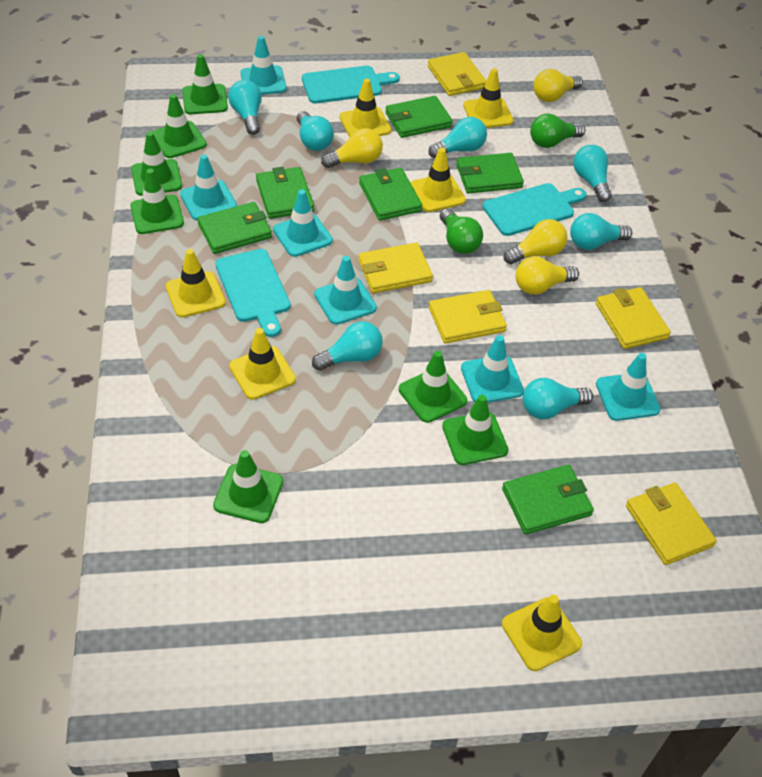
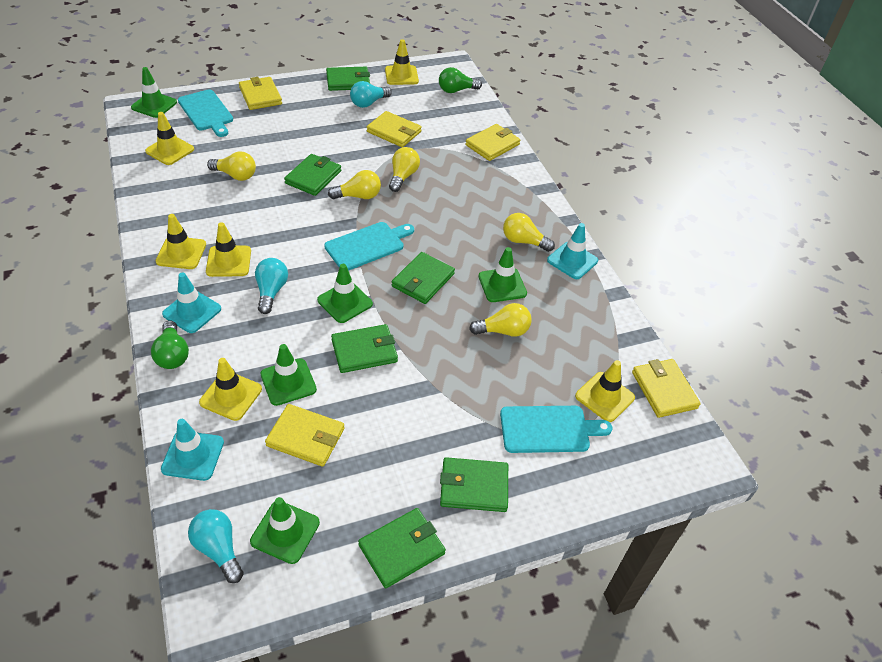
green traffic cone: [130,169,184,234] [131,132,182,196] [153,94,207,158] [182,54,228,114] [213,450,283,523] [399,351,467,423] [442,395,508,465] = 7 -> [131,67,177,118] [250,497,320,564] [260,344,317,406] [317,264,373,323] [479,247,527,302] = 5
turquoise light bulb: [228,80,262,135] [297,111,334,151] [312,321,383,371] [428,117,487,158] [522,378,593,419] [570,213,632,250] [573,145,612,202] = 7 -> [188,509,244,583] [255,258,288,314] [350,81,392,108] = 3
turquoise traffic cone: [180,154,237,221] [240,36,287,95] [273,189,333,257] [314,256,377,325] [461,335,524,403] [596,353,661,421] = 6 -> [161,419,224,481] [162,272,221,333] [547,223,598,279] = 3
yellow light bulb: [321,128,383,168] [504,219,568,265] [515,256,579,295] [533,69,583,102] = 4 -> [207,152,256,181] [328,170,381,199] [389,147,420,192] [469,303,532,337] [503,213,555,252] = 5

